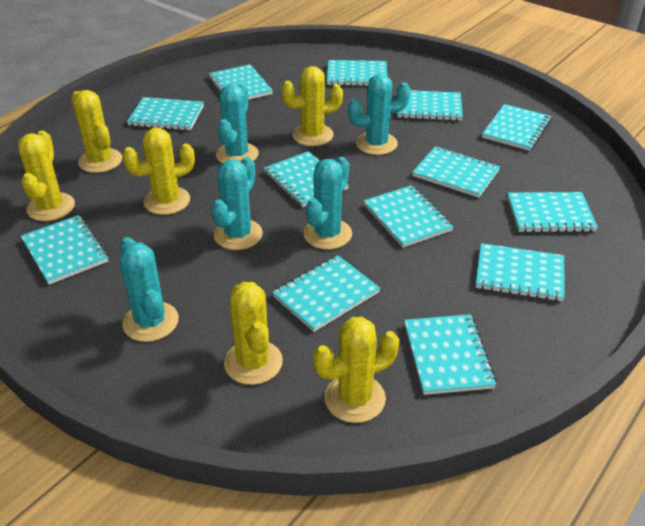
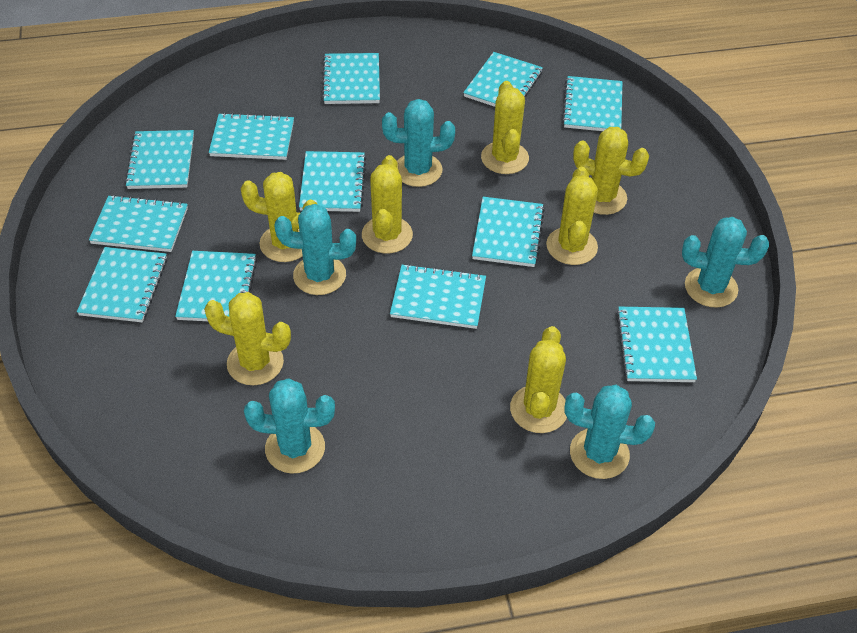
turquoise notebook: [21,215,108,285] [127,97,204,130] [208,64,273,100] [264,151,349,207] [272,255,380,332] [327,60,387,86] [363,185,454,248] [397,90,463,121] [404,314,496,395] [412,147,500,198] [476,243,565,301] [482,104,551,151] [507,192,598,232] = 13 -> [77,247,167,322] [89,195,188,252] [125,130,194,189] [175,251,257,321] [209,113,294,160] [299,151,366,212] [322,53,380,104] [390,264,486,329] [463,52,543,107] [472,197,545,267] [562,76,622,131] [616,307,697,382] = 12
yellow cactus: [18,130,75,221] [71,90,122,173] [122,128,195,215] [224,282,283,385] [281,66,343,146] [313,317,399,423] = 6 -> [204,292,291,385] [241,172,318,262] [362,155,413,254] [481,81,529,174] [510,326,567,433] [546,167,598,265] [573,127,649,215] = 7

